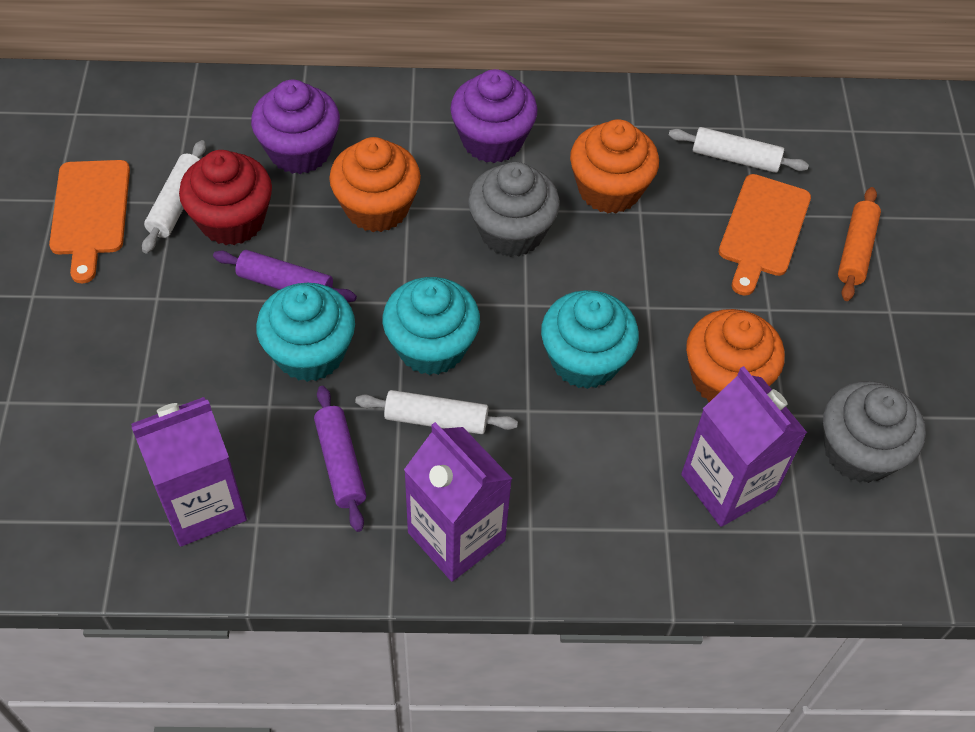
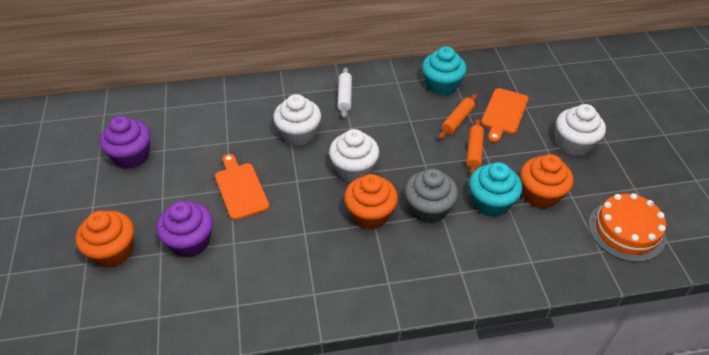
grey cupcake: [468,162,560,257] [823,381,926,483] = 2 -> [405,169,458,224] = 1
orange cake: none = 0 -> [588,193,666,262] = 1
orange rolling pin: [838,187,881,301] = 1 -> [439,94,477,139] [466,119,484,175] = 2
purple carton: [131,397,247,547] [404,422,512,582] [681,366,807,527] = 3 -> none = 0
purple rolling pin: [213,250,357,302] [314,386,366,532] = 2 -> none = 0
red cupcake: [179,150,272,245] = 1 -> none = 0
turquoise cupcake: [256,283,355,382] [383,277,480,375] [541,290,639,389] = 3 -> [422,46,467,96] [469,162,522,217] = 2
white cupcake: none = 0 -> [273,94,321,146] [329,129,379,182] [556,104,606,156] = 3
white rolling pin: [142,140,206,253] [355,390,518,434] [669,127,809,173] = 3 -> [338,67,352,118] = 1

